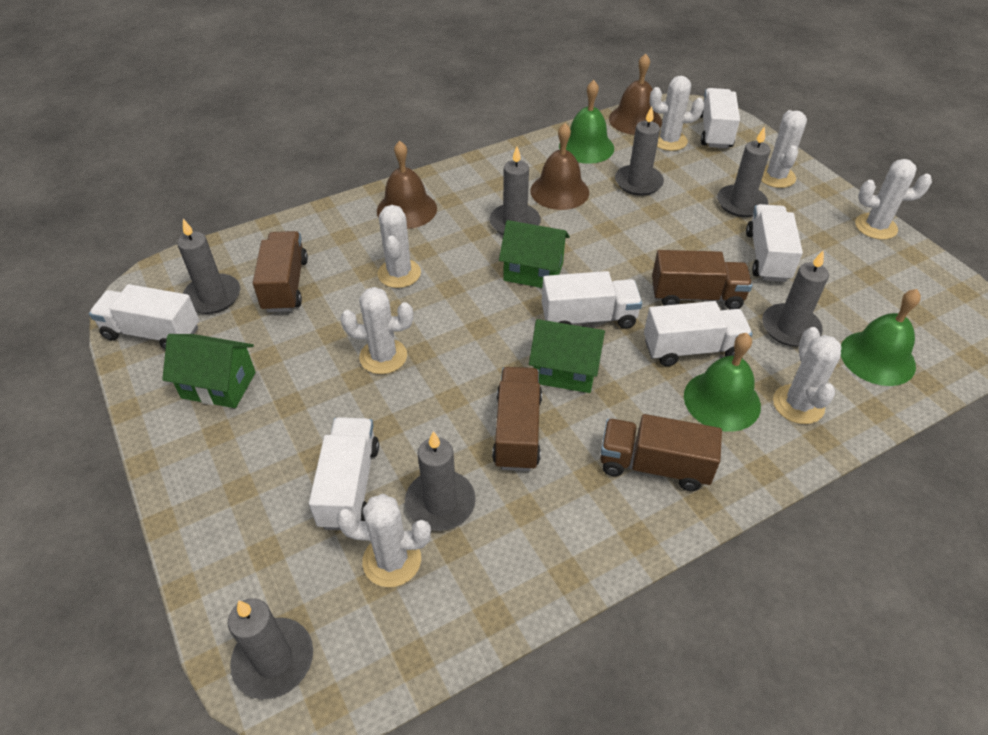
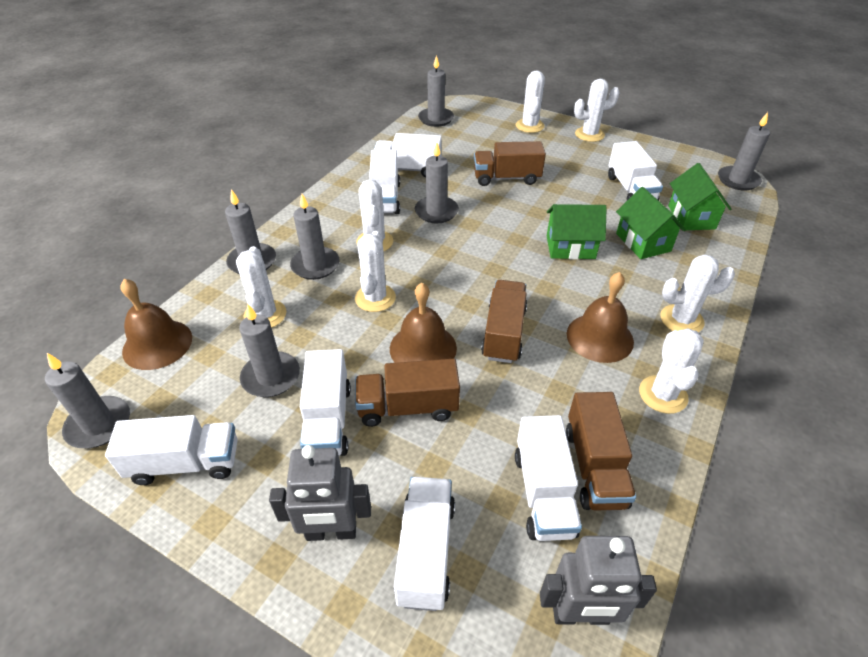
green bell: [559,80,614,164] [684,333,761,432] [841,289,921,386] = 3 -> none = 0
grey robot: none = 0 -> [269,445,371,541] [540,536,657,625] = 2
white truck: [89,284,199,349] [309,417,379,530] [542,271,642,329] [644,301,753,366] [700,88,740,148] [746,204,803,282] = 6 -> [105,415,238,485] [300,349,351,456] [369,150,400,214] [374,133,442,177] [394,477,455,611] [515,415,582,541] [608,141,663,201] = 7

